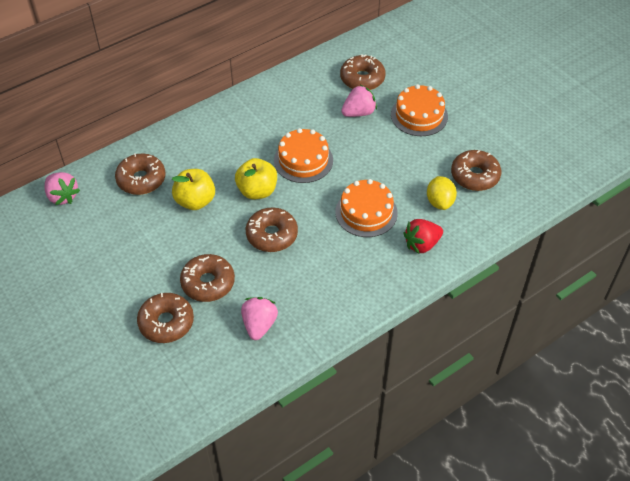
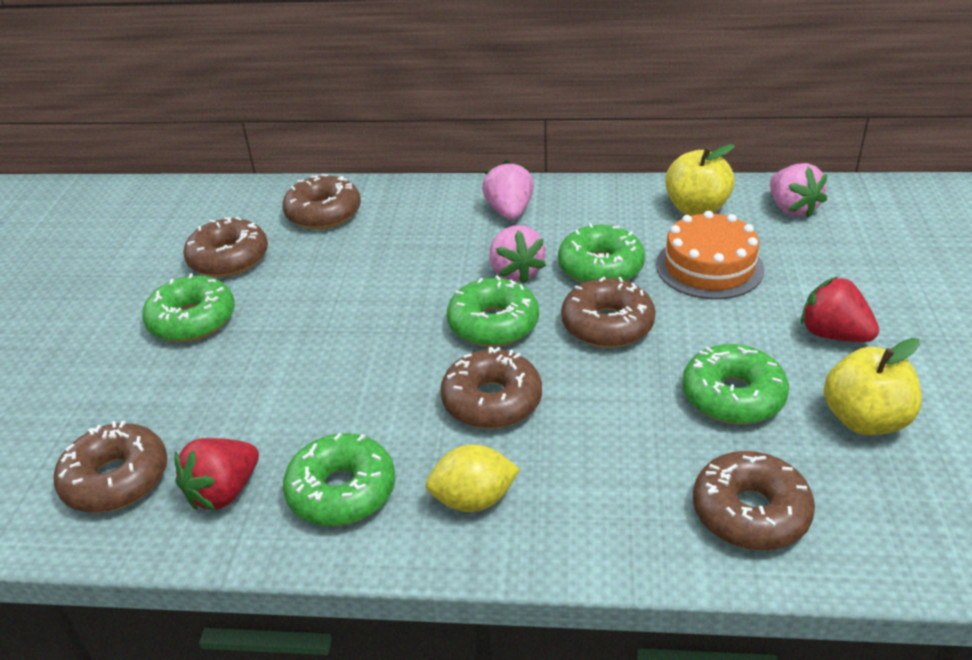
green donut: none = 0 -> [142,273,235,342] [283,433,395,527] [447,275,539,347] [558,223,645,283] [682,344,789,424] = 5
orange cake: [274,128,333,183] [335,179,398,237] [391,84,448,136] = 3 -> [656,211,764,299] = 1
red strawberry: [403,219,443,254] = 1 -> [174,438,259,510] [801,277,879,342] = 2

